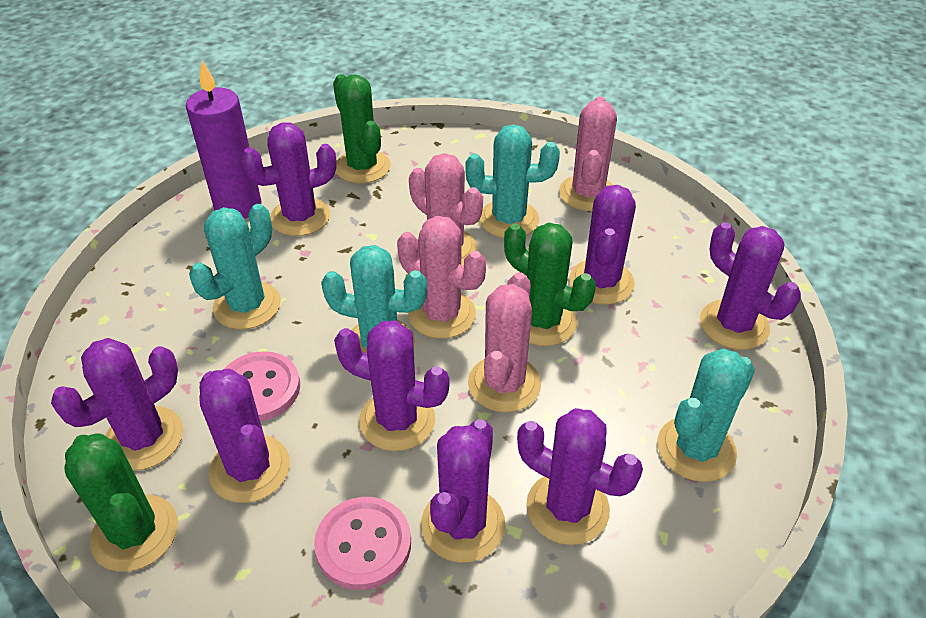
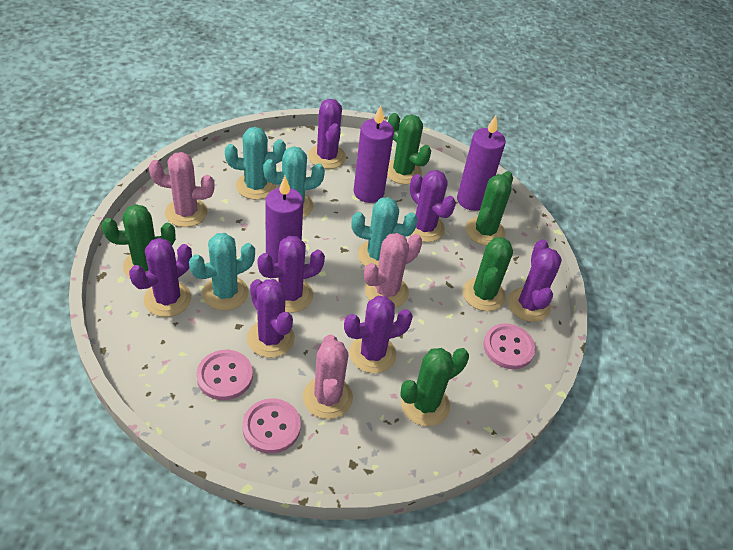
green cactus: [65,433,178,572] [333,74,391,184] [504,223,596,346] = 3 -> [102,204,175,278] [387,113,431,184] [400,348,469,426] [463,237,513,311] [466,171,513,246] = 5
pink button: [224,351,300,421] [314,497,411,590] = 2 -> [196,350,253,400] [242,398,301,454] [483,323,536,369] = 3
pink cactus: [397,216,486,339] [409,153,483,266] [468,272,541,412] [559,96,617,211] = 4 -> [149,152,215,227] [303,335,353,419] [364,233,422,308] = 3
purple cactus: [51,338,183,471] [200,368,290,503] [241,122,337,236] [334,320,449,451] [421,419,505,563] [517,408,643,545] [569,185,636,305] [700,223,801,350] = 8 -> [129,238,192,317] [247,279,295,358] [257,236,325,313] [308,99,346,169] [344,296,413,373] [410,170,456,242] [508,239,562,322] = 7
purple candle: [186,61,262,219] = 1 -> [265,176,303,264] [354,105,394,203] [457,116,506,211] = 3

